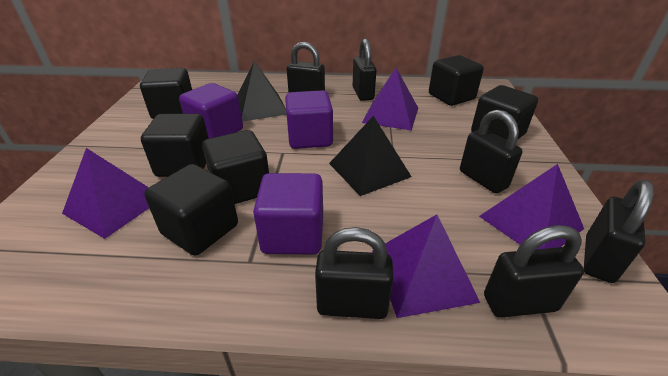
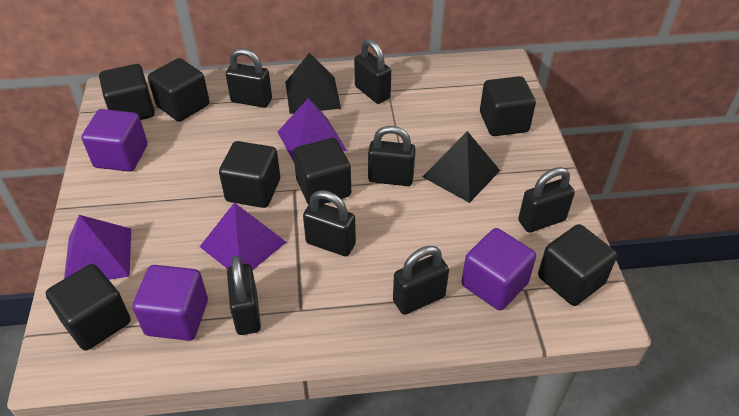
black cube: [140,68,192,119] [141,114,209,177] [144,164,238,256] [202,130,269,204] [429,55,484,106] [471,85,538,140] = 6 -> [46,264,131,351] [99,64,155,120] [148,58,209,122] [219,141,280,208] [293,138,351,205] [480,76,536,136] [538,224,617,306] = 7
black padlock: [287,42,325,93] [315,227,394,319] [353,39,376,101] [460,109,522,193] [484,225,584,318] [584,180,654,283] = 6 -> [226,48,272,108] [227,256,261,335] [303,190,356,256] [354,39,391,104] [368,126,416,186] [393,246,449,315] [518,167,575,233] = 7
purple pyramid: [62,148,149,239] [362,68,418,131] [372,214,480,318] [479,164,584,249] = 4 -> [64,215,131,280] [200,202,287,270] [278,98,347,162] = 3

